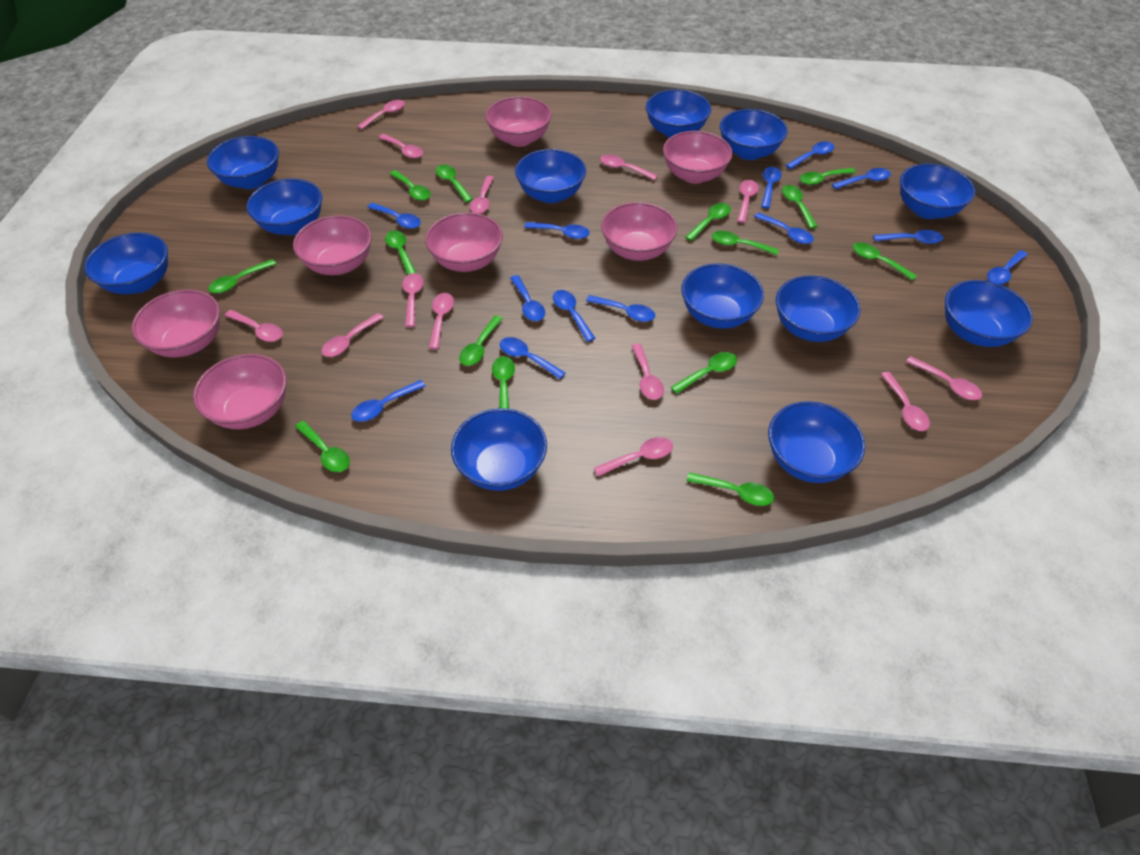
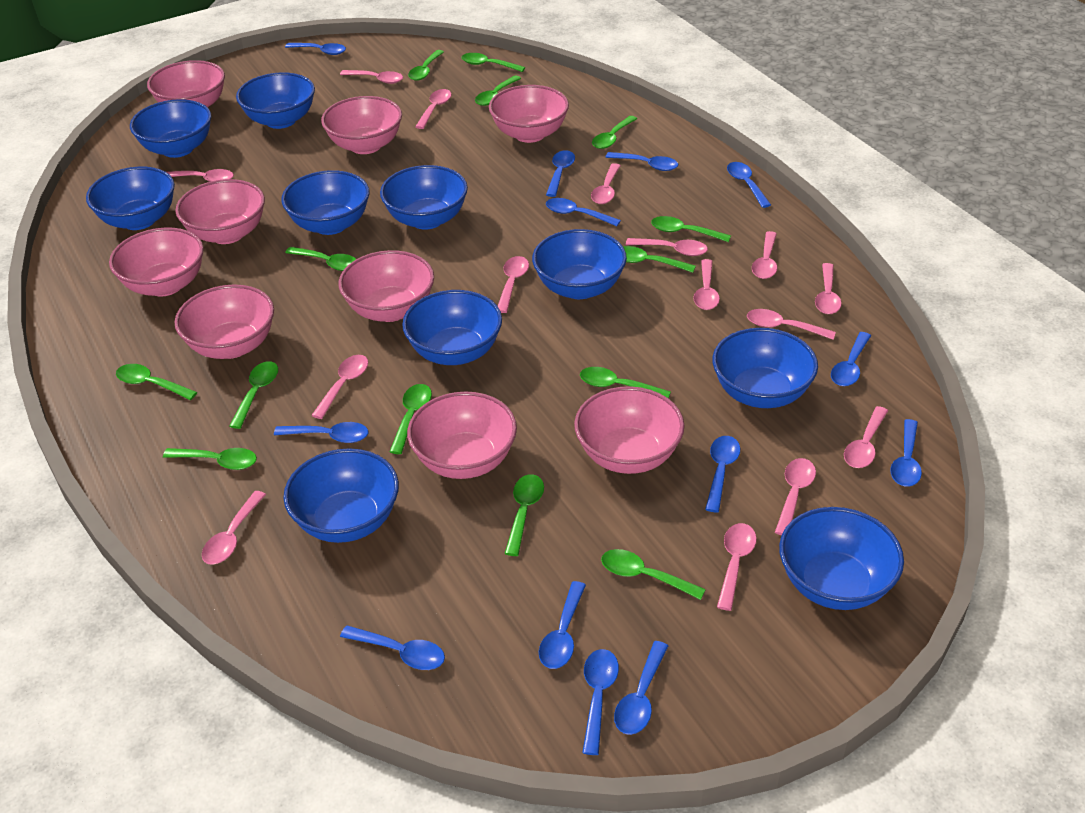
blue bowl: [84,232,168,294] [207,136,279,189] [246,179,322,235] [451,408,547,491] [515,149,586,203] [646,89,711,138] [681,263,764,329] [720,109,788,160] [768,401,865,483] [776,276,860,342] [900,164,975,219] [945,280,1033,347] = 12 -> [86,167,175,230] [130,99,211,158] [236,72,315,129] [281,170,370,235] [284,448,399,543] [380,165,468,230] [402,290,502,365] [532,229,627,299] [713,328,818,408] [779,507,904,610] = 10
pink bowl: [132,289,220,358] [193,354,287,429] [293,215,372,275] [425,212,503,272] [485,96,552,147] [601,202,678,261] [663,131,733,184] = 7 -> [109,228,204,296] [147,60,225,107] [175,179,265,244] [175,284,274,359] [321,96,402,154] [339,250,434,322] [407,392,517,479] [489,85,569,143] [574,386,685,474] = 9
pink spoon: [225,310,283,342] [321,313,384,357] [357,100,405,129] [378,134,423,158] [402,273,424,327] [429,293,454,349] [470,176,494,214] [594,437,673,477] [600,155,658,180] [631,343,664,400] [737,180,759,223] [881,372,930,431] [906,356,982,400] = 13 -> [165,169,234,182] [202,491,266,565] [311,355,368,419] [340,70,403,84] [415,89,452,129] [498,256,529,313] [591,163,621,204] [626,238,708,256] [693,259,720,310] [717,523,757,611] [747,309,836,340] [752,231,777,279] [775,458,816,535] [815,263,842,314] [844,406,888,468] = 15

